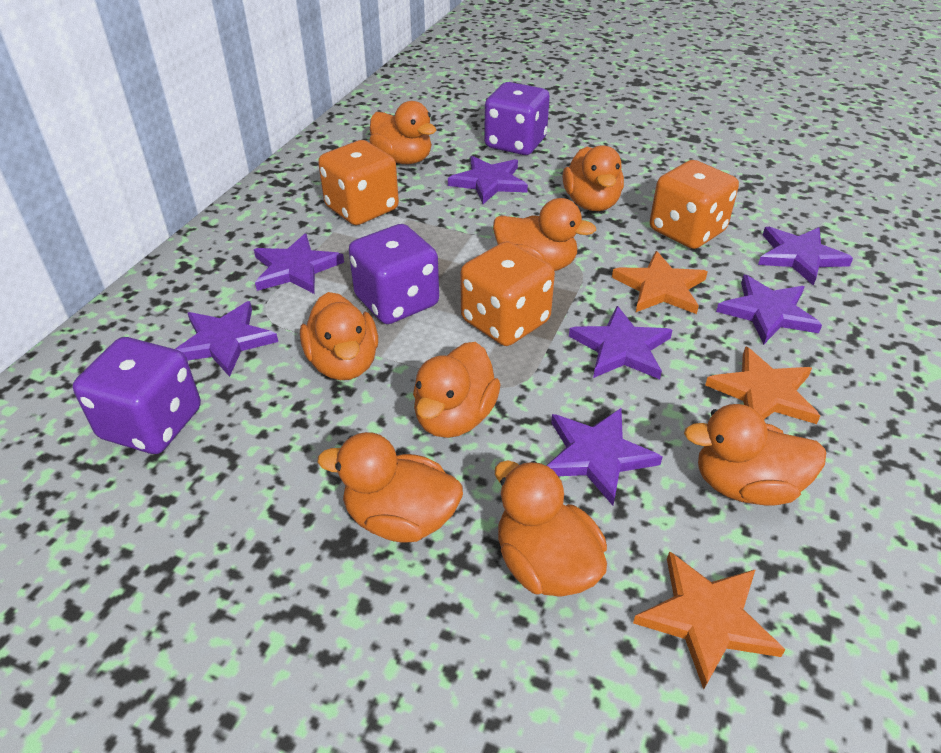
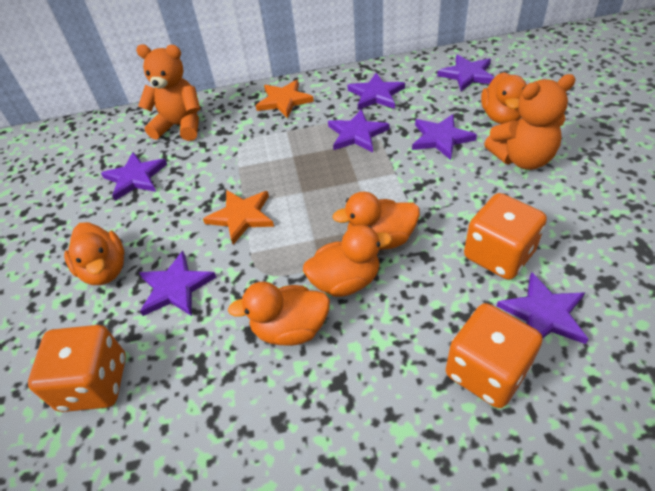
orange duck: [300,292,378,380] [318,432,463,543] [369,101,436,164] [413,342,501,438] [493,198,596,271] [495,461,607,597] [563,146,624,211] [684,404,826,506] = 8 -> [64,222,124,285] [228,282,330,346] [303,225,392,297] [332,192,420,250] [481,72,527,124] = 5
orange star: [612,251,708,314] [633,551,786,689] [705,346,820,424] = 3 -> [203,190,274,245] [256,80,314,119] = 2
orange teddy bear: none = 0 -> [136,44,200,141] [484,74,576,170] = 2
purple dice: [73,337,201,454] [348,224,439,324] [484,82,550,155] = 3 -> none = 0

